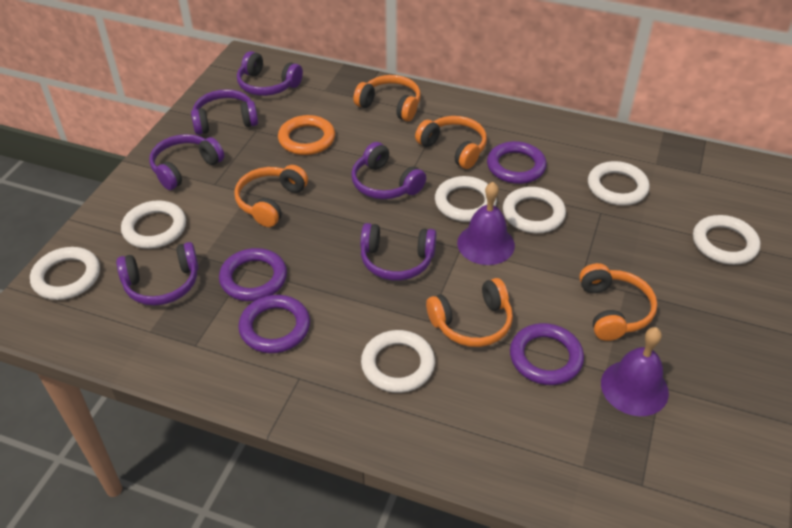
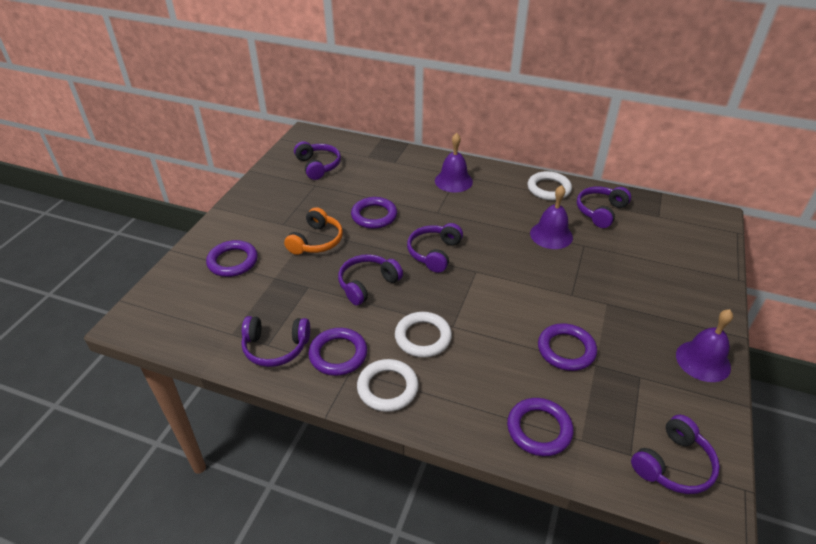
orange headphones: [234,165,308,227] [353,75,421,121] [415,116,487,169] [426,278,513,347] [579,263,657,341] = 5 -> [284,207,343,255] = 1
orange ring: [278,115,335,155] = 1 -> none = 0
purple bell: [457,182,515,265] [601,327,669,416] = 2 -> [435,133,473,192] [530,185,573,249] [676,309,733,382] = 3
purple ring: [219,248,287,301] [238,295,310,353] [487,141,547,184] [510,323,584,385] = 4 -> [206,240,258,277] [308,328,367,376] [351,197,397,229] [507,398,574,456] [538,323,597,371] = 5
white ring: [30,247,100,300] [121,200,186,249] [361,330,435,393] [435,176,497,222] [503,187,566,233] [588,161,650,206] [693,215,760,265] = 7 -> [357,359,419,412] [395,312,452,358] [528,171,572,200] = 3

